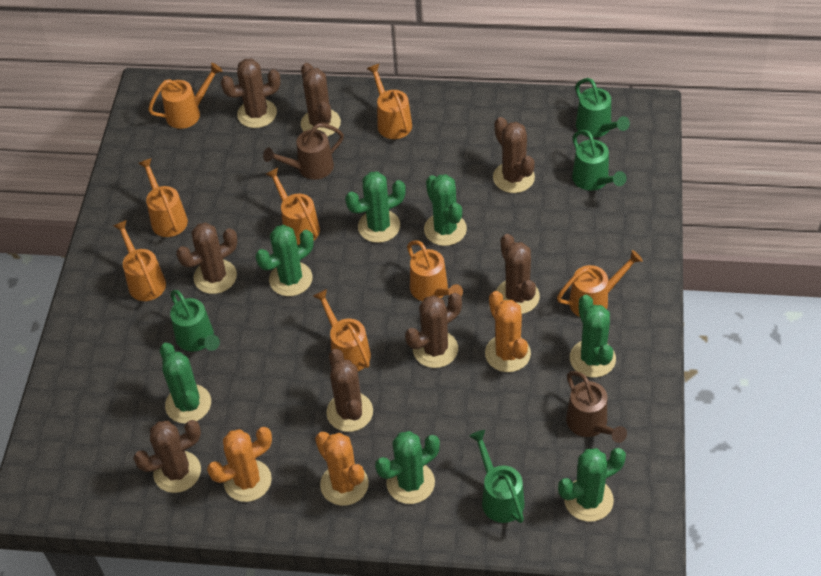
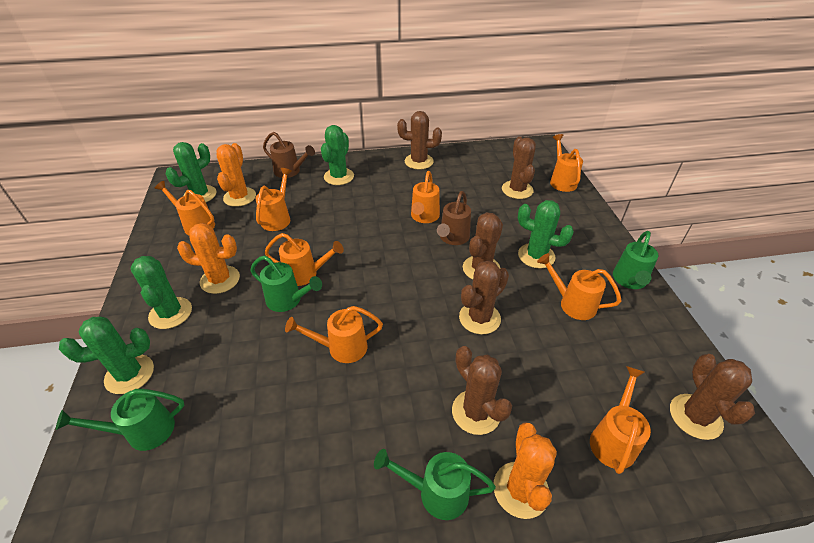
brown cactus: [133,420,201,493] [176,222,237,294] [221,59,281,128] [301,63,341,137] [326,349,373,432] [405,293,462,368] [493,117,535,193] [496,234,540,314] = 8 -> [397,111,442,170] [452,346,512,435] [459,260,509,334] [463,212,503,280] [502,137,536,199] [670,354,755,440] = 6
green cactus: [160,343,211,424] [256,225,314,296] [345,171,406,243] [375,431,440,504] [424,174,467,246] [558,448,626,522] [570,295,616,378] = 7 -> [59,317,154,394] [130,256,192,329] [166,142,216,202] [321,125,354,185] [518,200,574,268] = 5

